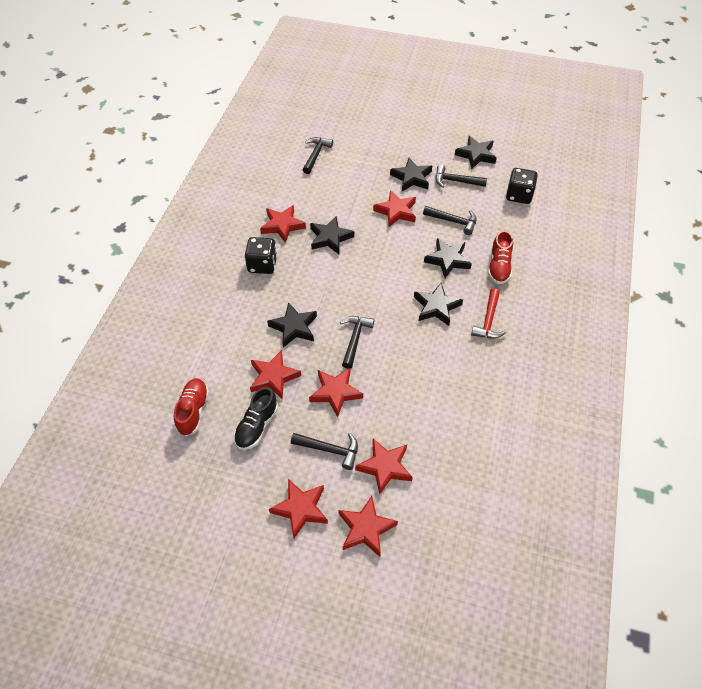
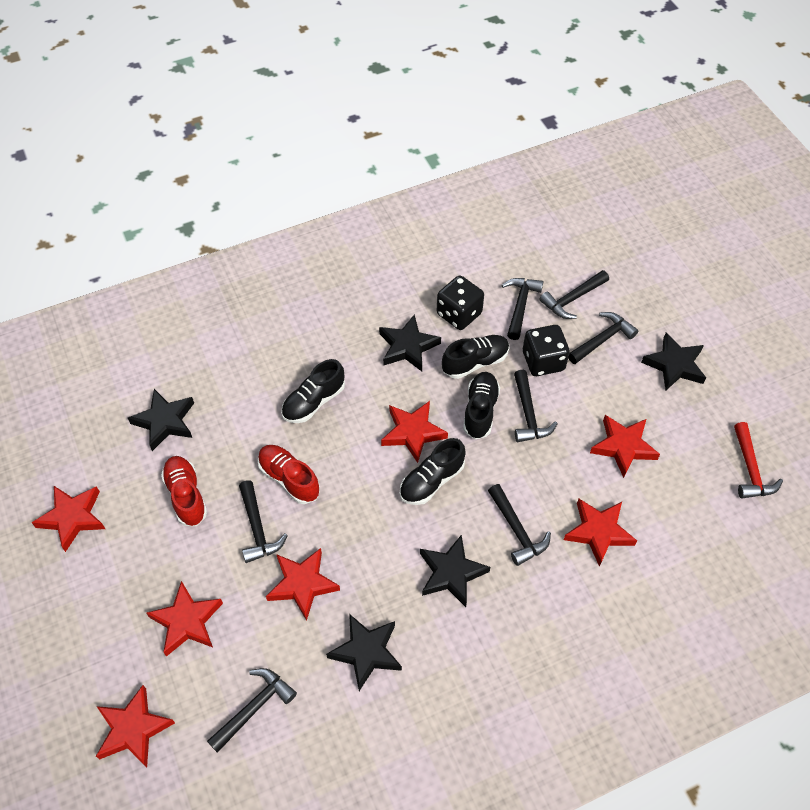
black hammer: [291,433,358,470] [303,137,333,174] [340,316,374,369] [423,206,477,235] [435,164,487,188] = 5 -> [207,668,297,753] [239,480,288,563] [488,484,551,566] [502,278,543,340] [514,370,557,442] [539,270,609,319] [568,312,638,364] = 7
black shoe: [234,387,278,450] = 1 -> [281,359,345,423] [400,438,466,505] [442,335,510,379] [463,372,500,440] = 4
black star: [267,302,317,348] [310,216,354,254] [390,158,432,191] [414,283,463,326] [424,238,472,278] [455,136,497,169] = 6 -> [128,389,194,451] [326,614,402,691] [379,314,441,371] [420,535,490,607] [641,333,706,390] = 5

